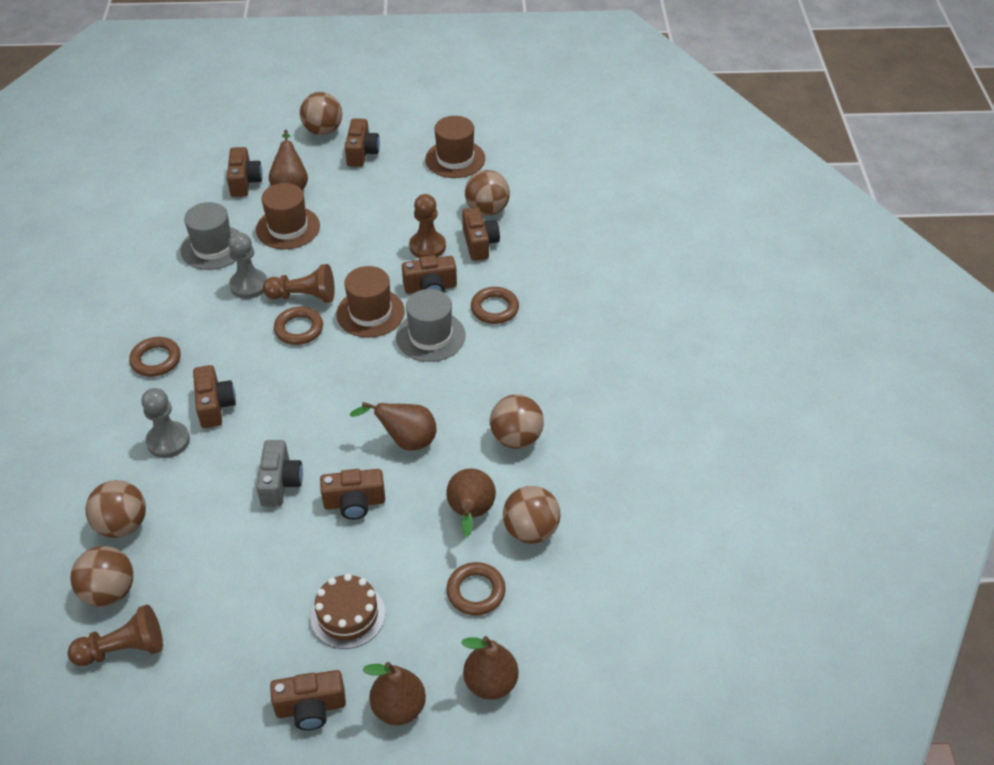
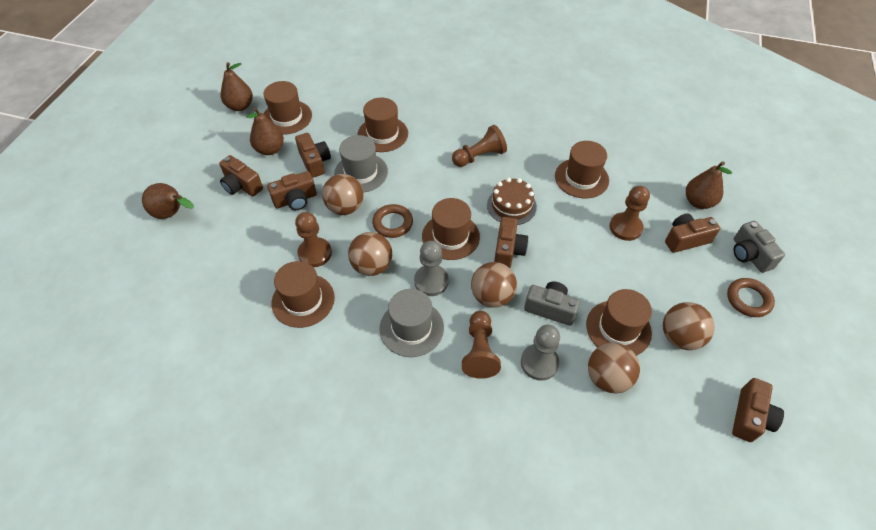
brown ball: [70,546,134,607] [86,480,146,538] [300,92,342,135] [465,170,510,216] [490,395,544,449] [503,486,561,544] = 6 -> [322,174,363,215] [348,232,392,276] [471,262,517,308] [588,343,640,394] [663,302,715,350] = 5
brown camera: [193,365,236,428] [227,147,262,197] [270,670,346,730] [320,469,385,520] [345,118,380,167] [402,255,457,294] [462,207,500,261] = 7 -> [219,155,263,197] [267,171,317,210] [295,133,331,178] [494,217,528,268] [665,213,720,253] [732,378,784,442] = 6
brown hat: [256,183,320,249] [336,266,405,338] [425,116,485,178] = 3 -> [263,81,312,135] [272,261,335,328] [357,98,408,152] [422,198,480,260] [555,141,609,198] [586,289,652,356] = 6
brown pawn: [68,605,163,666] [263,264,335,303] [409,194,446,258] = 3 -> [295,212,332,267] [452,125,507,167] [462,311,501,379] [609,186,650,241] = 4
brown pear: [269,130,308,190] [349,402,437,450] [363,662,426,725] [446,468,496,537] [461,636,519,700] = 5 -> [142,183,194,219] [221,62,253,111] [246,107,284,155] [686,161,732,209] = 4
brown ring: [129,337,181,377] [274,307,323,345] [446,562,506,615] [471,287,519,324] = 4 -> [372,204,413,238] [727,278,775,317] = 2
grey camera: [256,440,303,507] = 1 -> [524,281,580,326] [733,221,785,273] = 2

